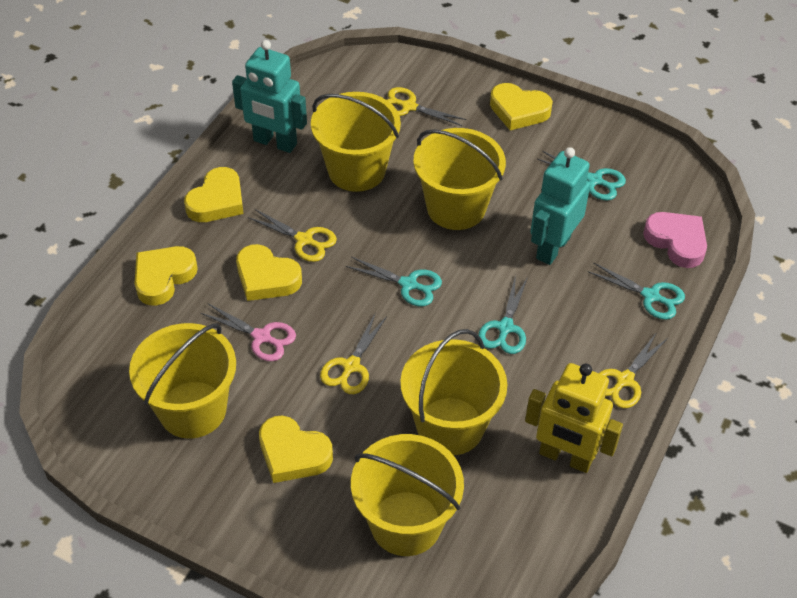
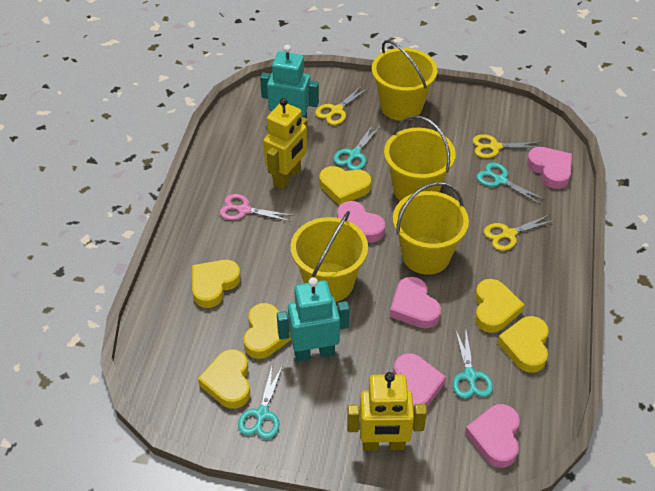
pink heart: [643,212,707,268] = 1 -> [337,201,385,243] [390,277,441,328] [393,353,446,410] [465,404,520,468] [527,147,572,189] = 5
yellow bucket: [129,323,236,439] [311,92,401,192] [351,434,464,556] [400,329,507,455] [414,128,506,230] = 5 -> [290,211,368,302] [372,40,437,121] [384,115,456,201] [393,182,469,275] = 4
yellow heart: [134,246,198,306] [184,167,243,222] [236,244,302,301] [259,415,333,483] [490,83,553,130] = 5 -> [192,260,241,308] [198,349,250,409] [244,303,291,359] [320,166,371,206] [475,279,524,333] [497,316,549,373] = 6
yellow robot: [525,363,623,473] = 1 -> [263,98,308,189] [347,372,427,451] = 2
yellow scissors: [248,209,337,262] [320,312,387,394] [386,87,466,126] [599,332,668,408] = 4 -> [315,86,369,125] [473,134,541,158] [484,215,556,251] = 3

